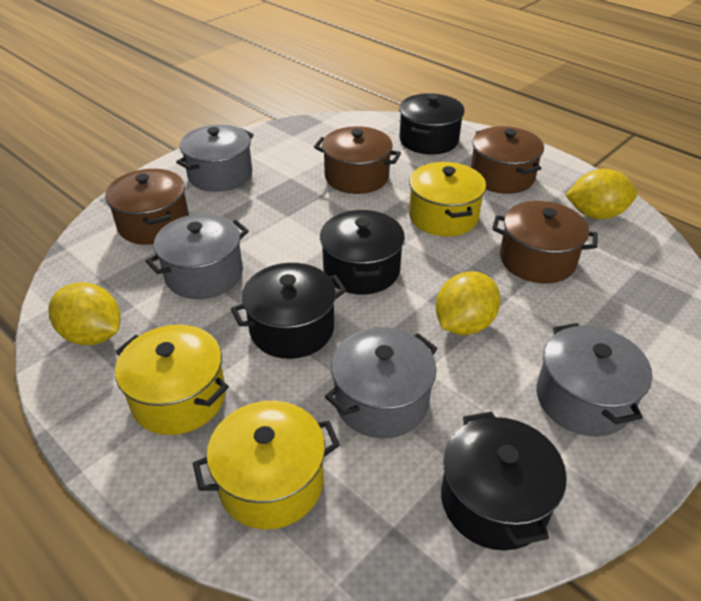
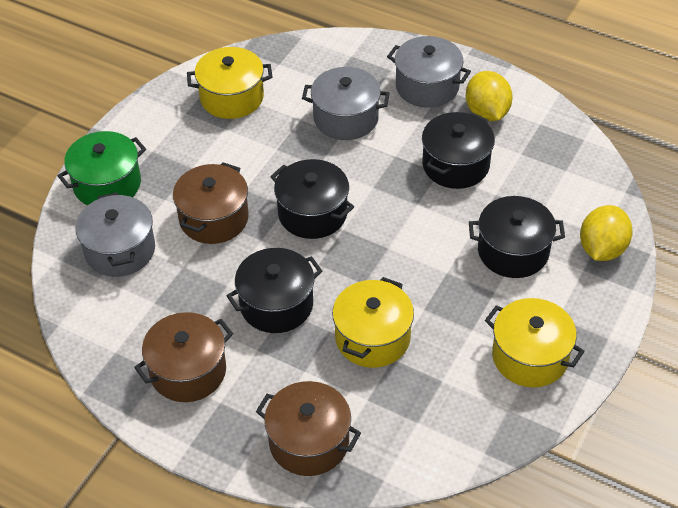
brown pot: [105,169,189,245] [314,126,401,194] [471,126,544,194] [492,201,598,283] = 4 -> [134,312,233,402] [173,162,249,244] [256,381,361,476] = 3
green pot: none = 0 -> [58,131,146,205] = 1
grey pot: [146,214,249,299] [176,125,254,192] [325,327,438,439] [536,323,653,436] = 4 -> [75,192,155,277] [302,67,390,140] [387,36,471,108] = 3
yellow lemon: [48,282,120,345] [436,271,501,335] [566,169,638,219] = 3 -> [466,71,513,121] [580,205,633,261] = 2

